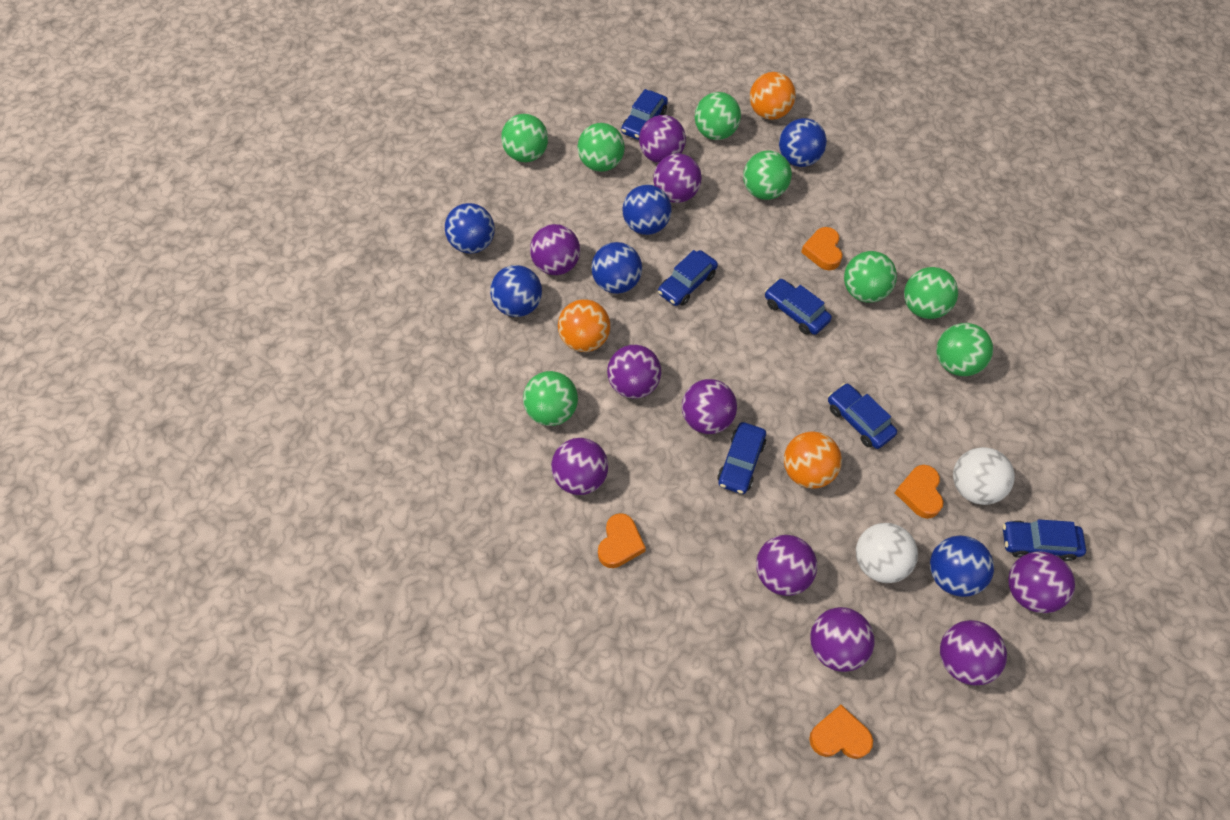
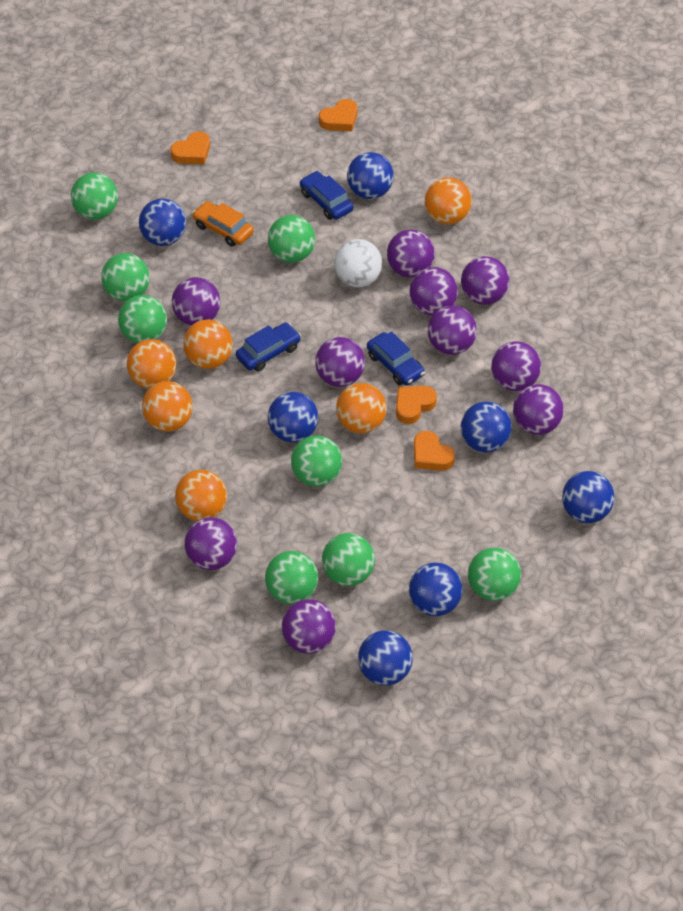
blue ball: [445,203,495,254] [490,265,542,317] [591,242,642,294] [622,185,672,235] [779,118,827,167] [930,536,994,597] = 6 -> [139,198,186,246] [268,392,318,443] [347,152,394,199] [358,631,413,685] [409,562,463,616] [461,401,512,452] [562,471,615,523] = 7
blue car: [621,89,668,140] [658,250,718,306] [718,422,766,494] [765,279,832,335] [828,383,897,449] [1003,519,1086,561] = 6 -> [236,323,301,372] [300,171,354,220] [367,332,425,386] = 3
orange ball: [558,299,610,352] [750,72,796,120] [784,432,842,489] = 3 -> [127,339,177,389] [142,381,193,432] [175,470,227,521] [183,319,233,369] [336,383,387,434] [425,177,472,225] = 6
orange car: none = 0 -> [192,201,254,247] = 1
white ball: [856,523,918,583] [953,447,1015,505] = 2 -> [334,239,382,287] = 1

